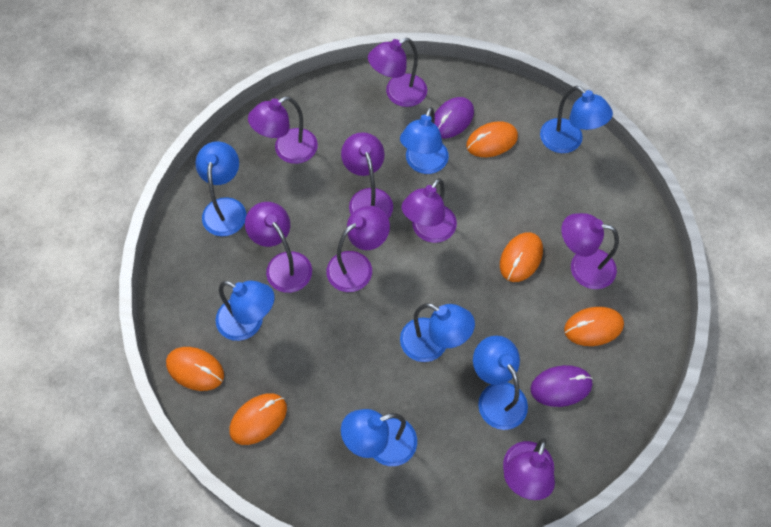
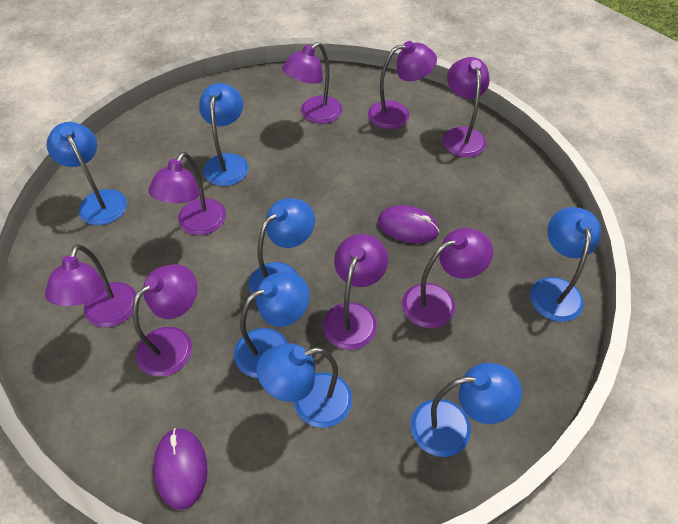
orange mouse: [166,347,224,391] [229,393,287,445] [466,121,518,157] [500,232,543,282] [564,307,624,346] = 5 -> none = 0

